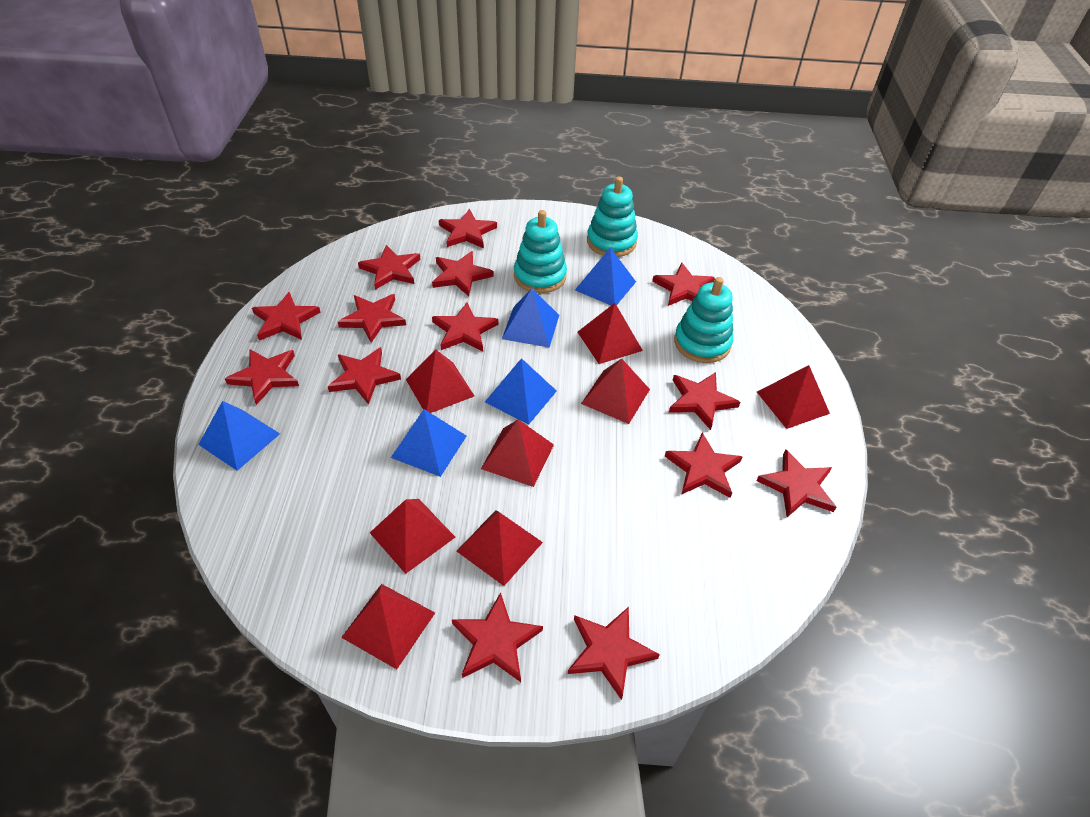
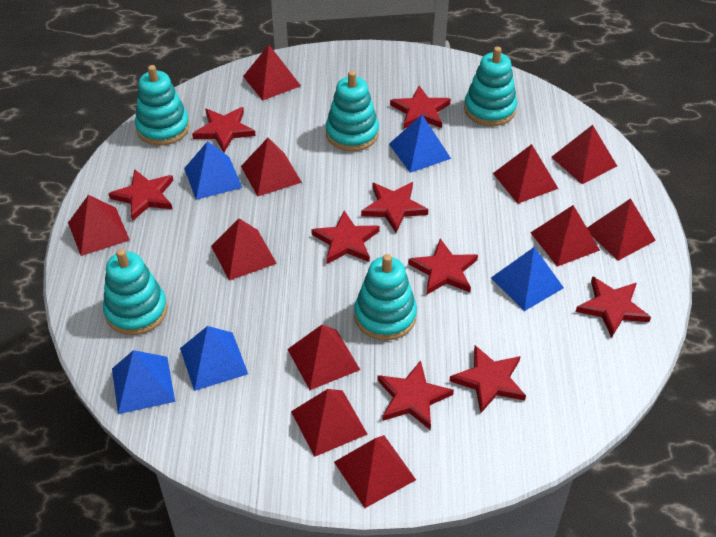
red pyramid: [341,584,435,669] [370,499,455,574] [406,349,474,413] [457,510,543,586] [481,419,554,487] [578,303,643,364] [581,359,650,424] [757,365,830,429] = 8 -> [68,195,130,256] [211,218,277,281] [241,138,302,197] [243,45,301,100] [287,324,360,390] [291,389,368,457] [334,435,416,508] [493,144,558,204] [530,205,600,267] [551,125,617,184] [587,198,656,261] = 11
red star: [225,349,299,405] [252,292,321,341] [328,347,401,405] [338,294,406,343] [358,245,421,290] [432,251,494,296] [432,303,498,351] [439,209,497,249] [452,593,543,682] [568,607,660,700] [652,263,715,306] [665,432,743,498] [669,372,740,430] [756,449,836,517] = 14 -> [108,169,174,221] [192,107,256,152] [311,210,380,264] [361,182,428,233] [377,360,454,430] [390,86,451,129] [408,239,478,295] [449,345,526,413] [576,276,651,338] = 9
turquoise stacking toy: [514,210,567,293] [587,177,638,257] [674,277,733,363] = 3 -> [103,249,167,335] [135,65,190,145] [326,71,379,151] [354,254,417,340] [464,46,517,126] = 5

